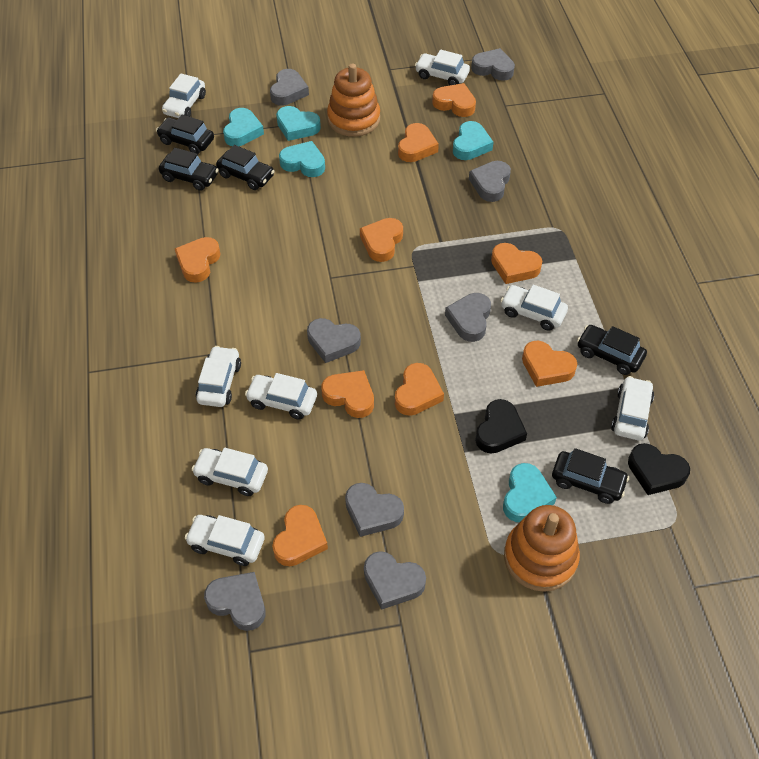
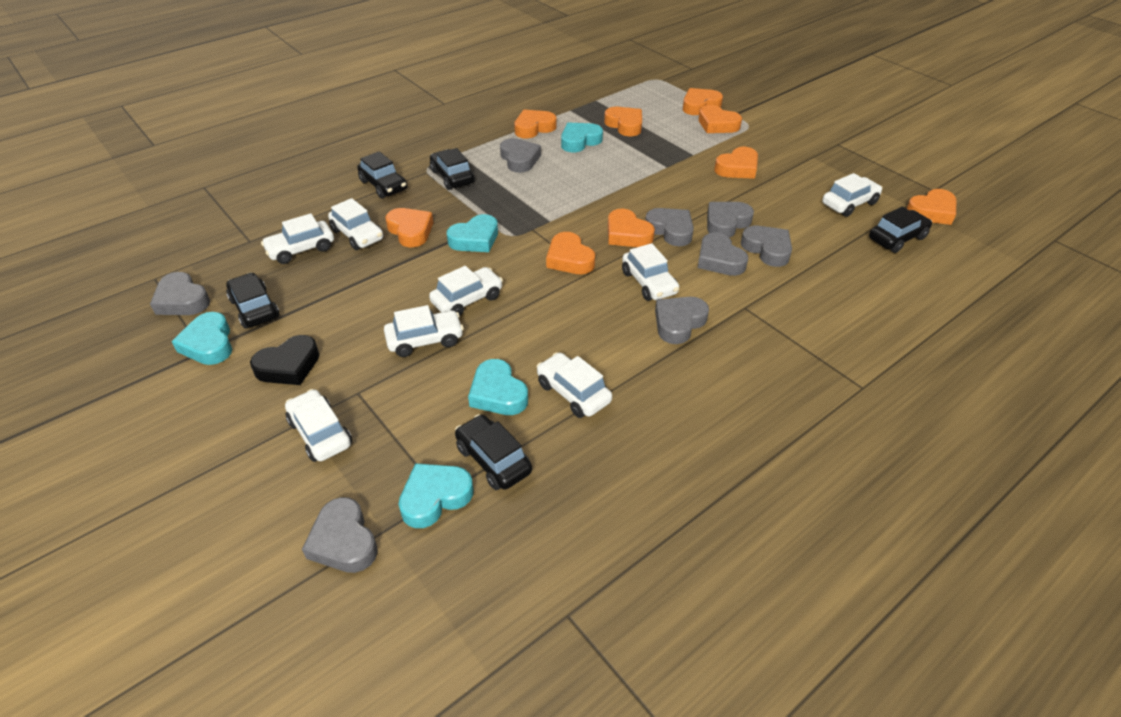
black heart: [475,399,527,454] [628,443,690,495] = 2 -> [250,335,319,385] = 1
orange stacking toy: [327,64,380,137] [504,505,580,592] = 2 -> none = 0

